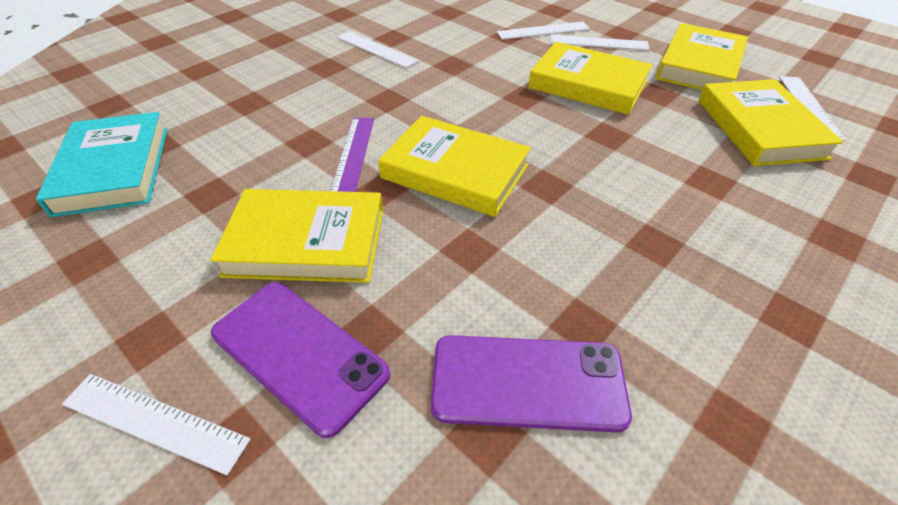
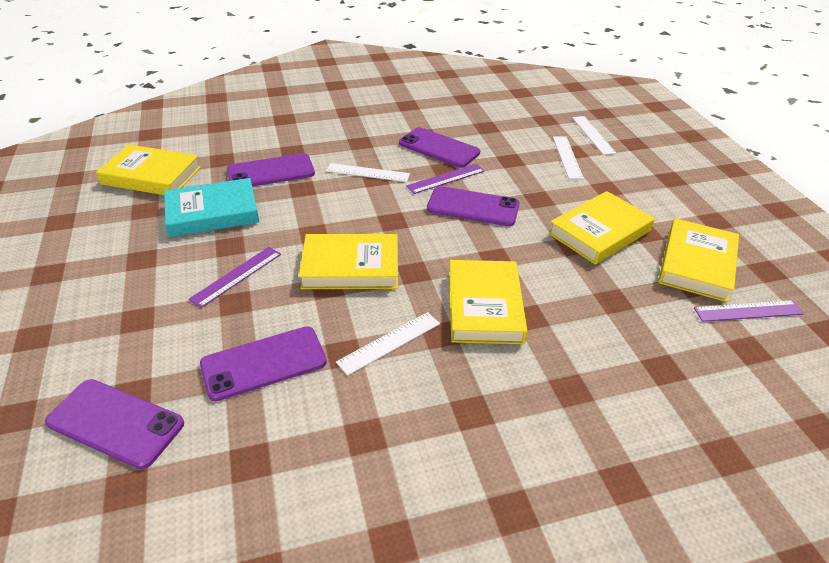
purple phone: [211,282,390,438] [431,335,632,433] = 2 -> [45,379,184,469] [200,326,327,401] [227,153,315,187] [399,127,480,168] [427,186,520,226] = 5
purple ruler: [330,118,374,192] = 1 -> [189,247,281,308] [406,164,485,194] [694,300,804,322] = 3
white ruler: [62,374,251,475] [337,31,419,68] [497,22,590,40] [550,35,650,51] [779,76,846,141] = 5 -> [326,163,410,182] [336,312,440,376] [553,137,584,179] [572,116,616,155] = 4

